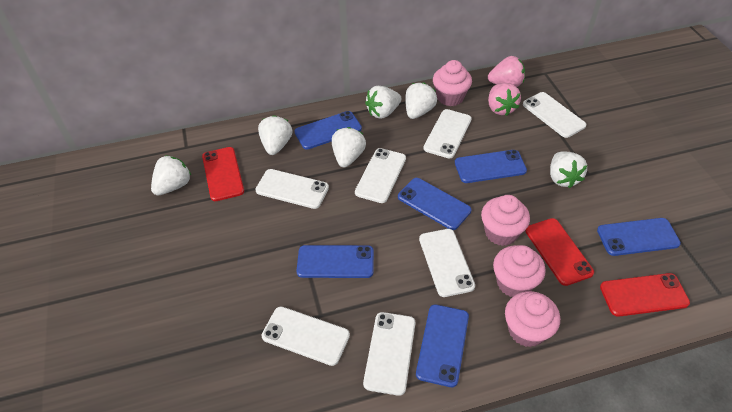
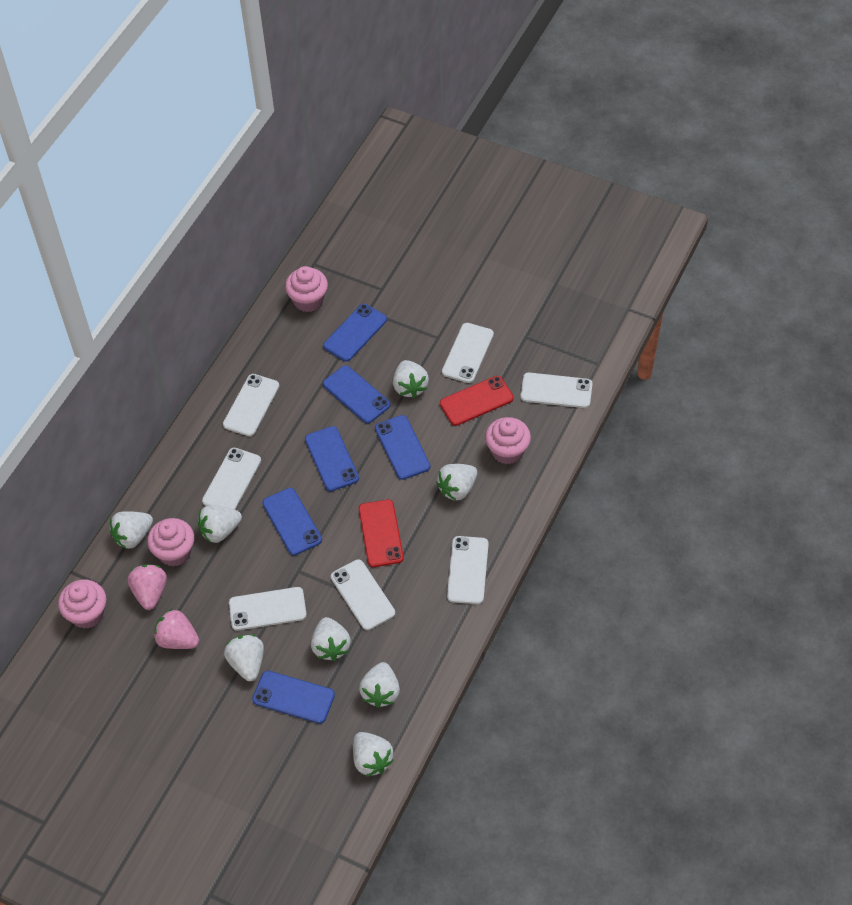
red phone: [202,147,244,201] [525,218,594,286] [600,273,690,317] = 3 -> [359,500,404,567] [440,376,514,426] = 2
white strawberry: [151,155,191,195] [258,115,292,155] [332,127,366,167] [365,86,402,119] [405,82,437,119] [550,152,587,188] = 6 -> [109,511,153,549] [198,505,242,543] [224,635,264,681] [311,617,351,661] [353,732,394,776] [359,662,400,708] [393,360,429,398] [436,464,477,501] = 8

